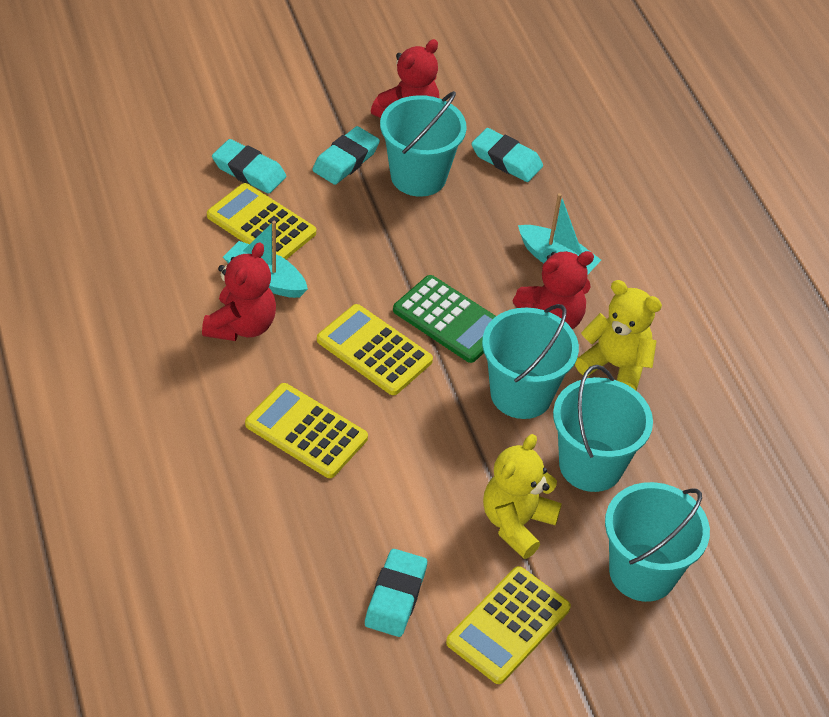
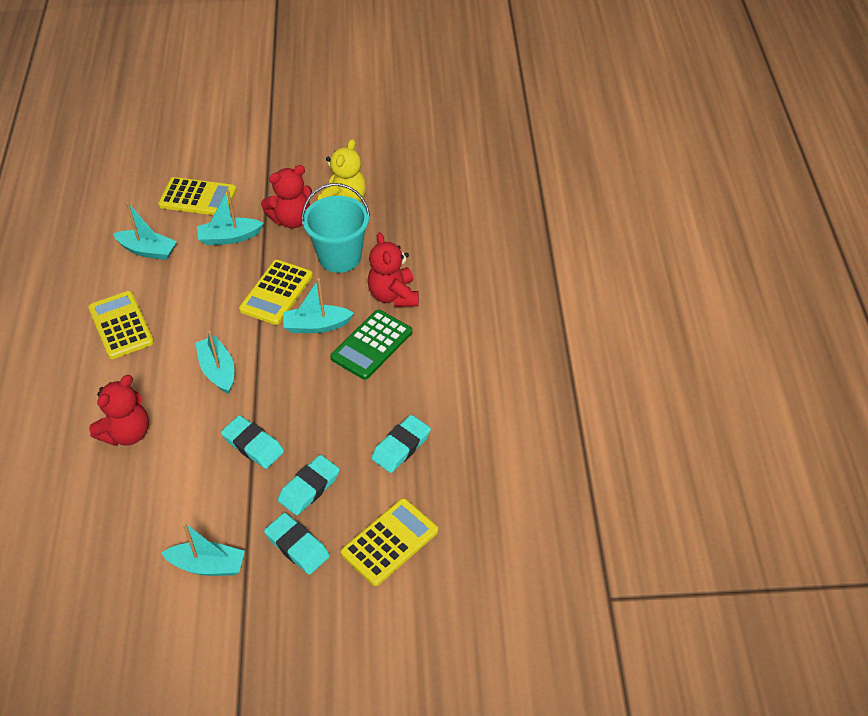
turquoise boat: [223,221,308,298] [518,193,601,274] = 2 -> [113,202,177,260] [161,523,245,576] [195,331,234,394] [197,189,264,245] [283,278,354,333] = 5
turquoise bucket: [380,91,467,197] [482,304,579,419] [553,365,653,492] [605,482,710,602] = 4 -> [302,183,370,273] = 1
yellow teddy bear: [483,434,562,559] [575,280,662,391] = 2 -> [318,139,366,202] = 1

